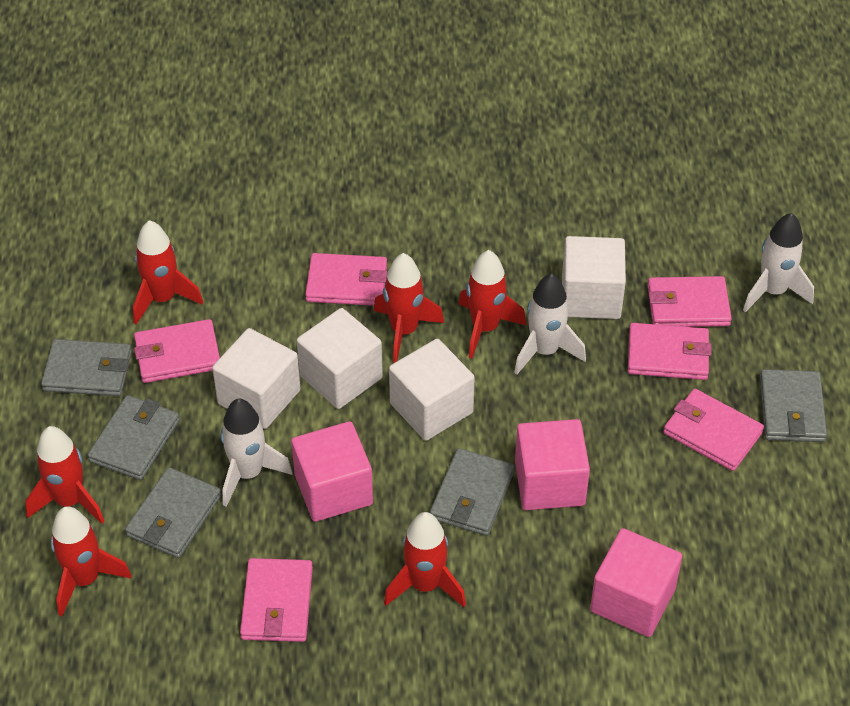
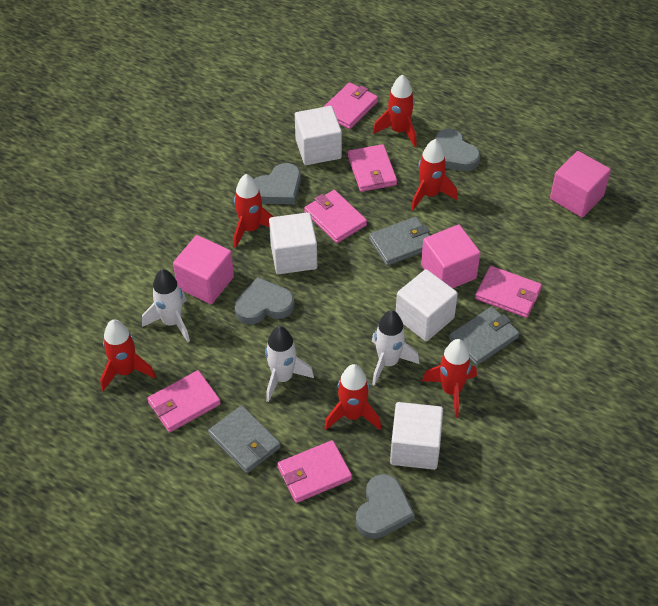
grey heart: none = 0 -> [235,277,294,324] [254,163,301,204] [356,474,415,539] [435,129,480,171] = 4
grey wallet: [41,339,132,396] [88,395,180,480] [125,467,221,558] [430,448,515,536] [760,369,827,442] = 5 -> [208,405,281,473] [369,217,430,266] [449,307,520,366] = 3

